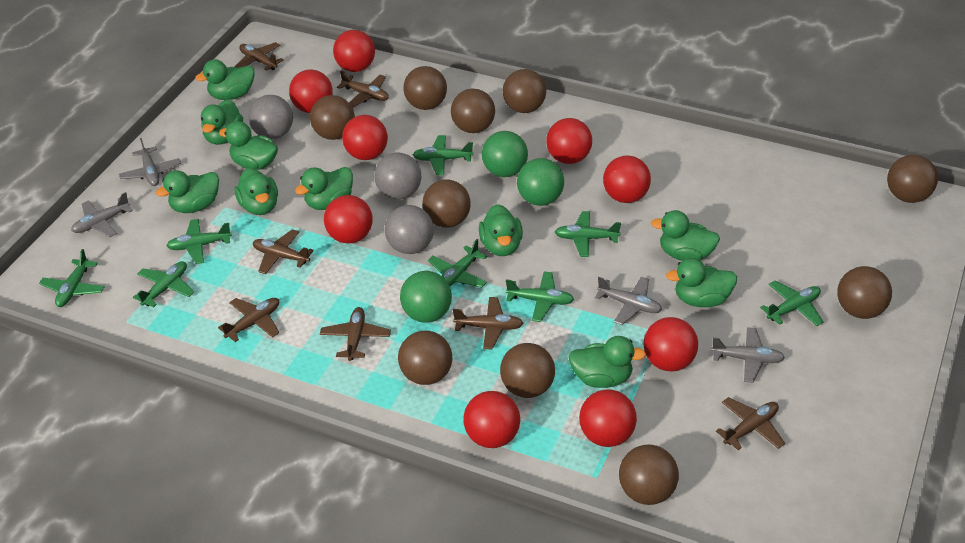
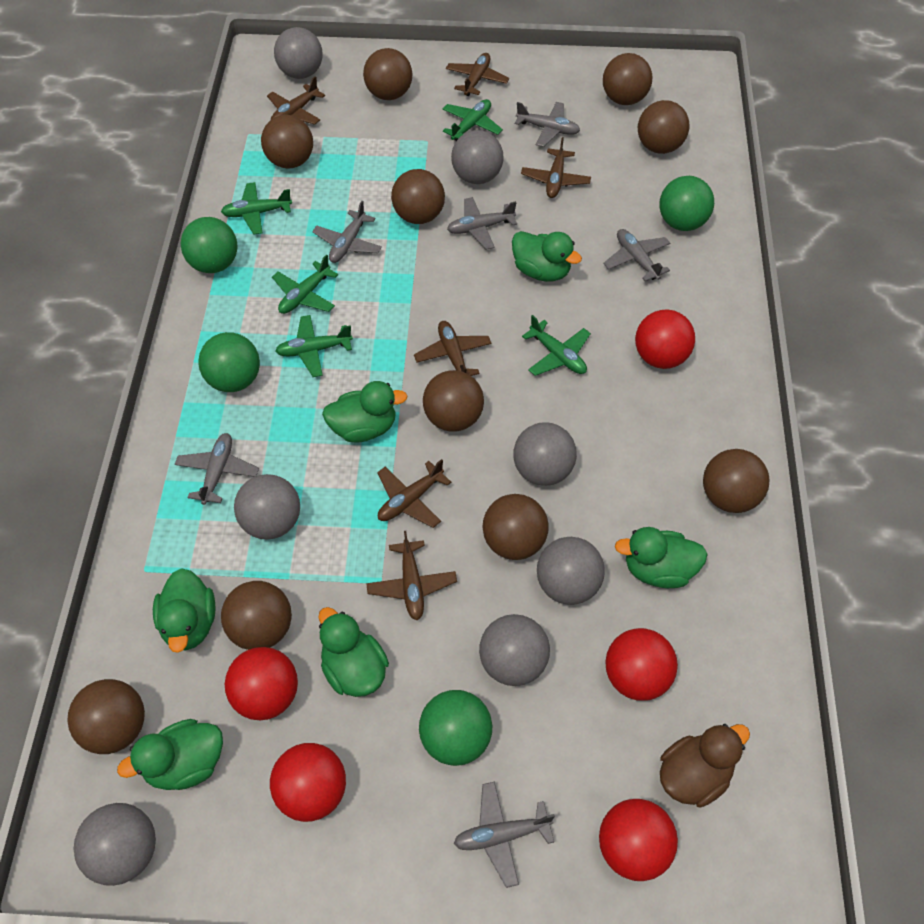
brown duck: none = 0 -> [660,724,750,808] = 1
brown plane: [218,298,279,342] [235,42,284,71] [253,229,314,274] [320,307,391,361] [337,70,389,107] [453,297,523,349] [716,397,785,450] = 7 -> [267,76,325,125] [366,531,457,620] [377,459,451,528] [414,321,491,376] [446,53,509,96] [521,137,591,198] = 6
green ball: [400,271,452,323] [482,131,528,177] [517,158,564,206] = 3 -> [180,217,237,273] [198,332,260,392] [419,690,492,766] [660,176,714,231] = 4
green duck: [156,170,219,213] [195,59,255,100] [201,99,243,145] [219,121,278,170] [235,168,278,215] [295,167,353,210] [479,204,523,256] [568,336,646,388] [651,210,720,261] [666,258,737,307] = 10 -> [117,719,223,790] [153,568,216,653] [318,607,389,697] [322,381,408,443] [512,231,582,282] [615,527,708,588] = 6
green plane: [39,249,105,307] [133,261,194,307] [166,219,232,264] [413,135,474,175] [428,239,487,288] [506,271,574,322] [555,211,621,257] [760,281,824,326] = 8 -> [221,182,292,235] [272,254,338,314] [275,315,353,377] [443,99,503,141] [522,315,591,376] = 5
grey ball: [248,95,293,139] [374,152,421,200] [385,205,434,254] = 3 -> [74,803,156,886] [234,474,300,540] [274,27,323,79] [451,130,504,184] [479,614,550,686] [513,422,577,486] [537,537,605,605] = 7
grey plane: [71,192,133,237] [119,138,181,186] [595,277,662,325] [711,327,785,383] = 4 -> [175,433,259,505] [312,201,382,263] [447,197,517,250] [454,781,555,888] [515,102,580,147] [603,229,670,281] = 6
red ball: [289,69,333,113] [324,195,373,244] [333,30,375,72] [342,115,388,160] [463,391,520,448] [546,118,592,164] [579,389,637,447] [603,156,651,203] [643,317,698,371] = 9 -> [225,647,298,720] [270,743,346,822] [599,799,678,881] [606,628,678,701] [635,309,695,369] = 5

